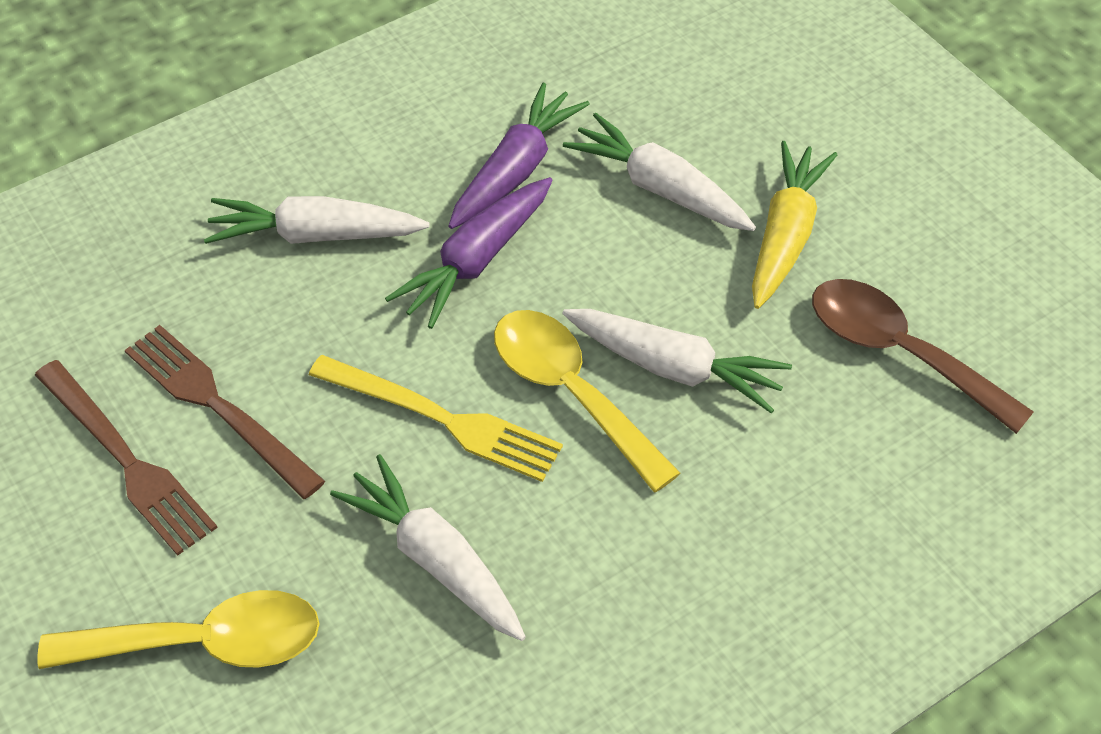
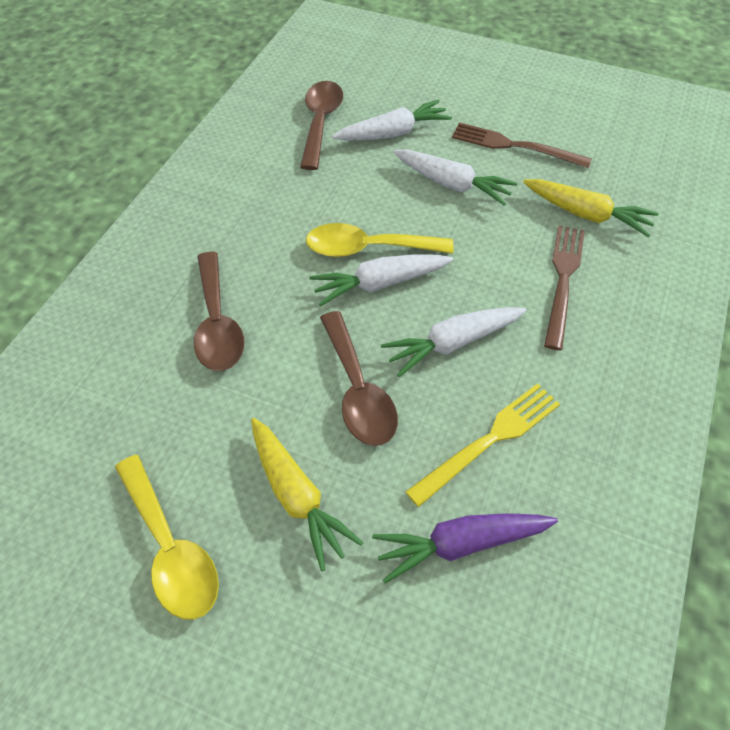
brown spoon: [812,279,1034,434] = 1 -> [194,252,244,371] [300,81,343,170] [320,311,398,446] = 3
purple carrot: [385,177,553,329] [449,83,590,229] = 2 -> [372,513,558,583] = 1
yellow carrot: [752,141,837,309] = 1 -> [251,418,363,571] [523,179,658,237] = 2

